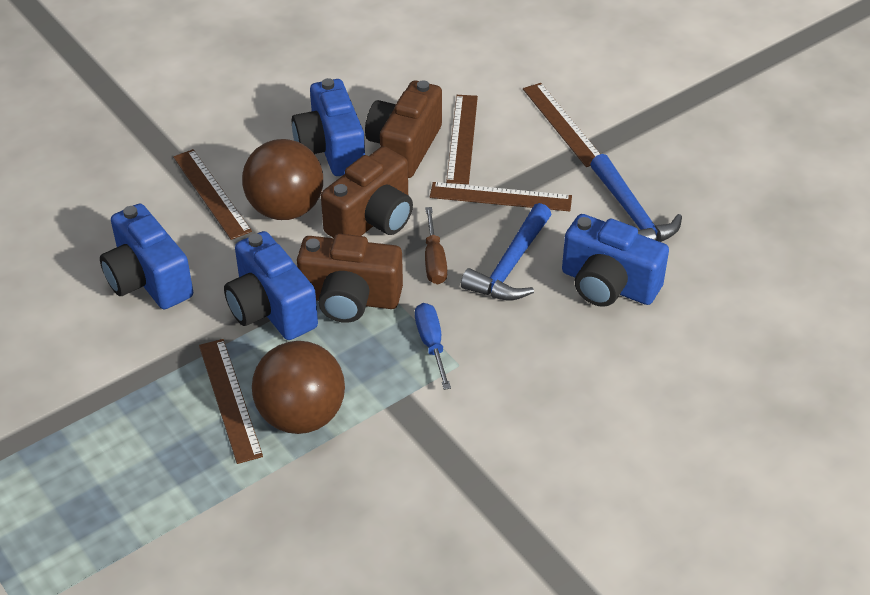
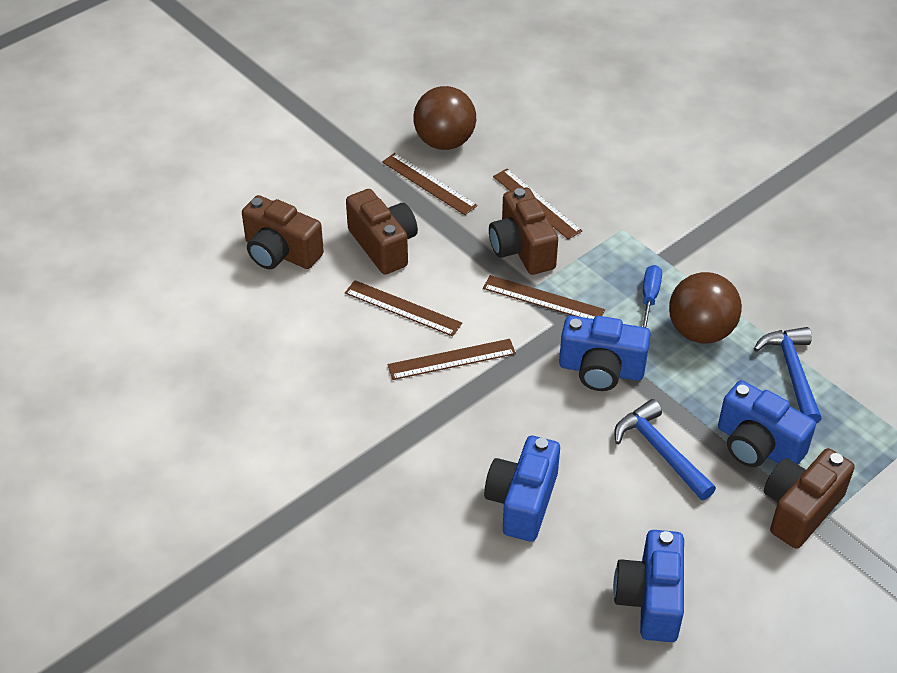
brown camera: [297,234,403,323] [321,146,413,238] [365,80,442,178] = 3 -> [242,195,324,269] [346,189,418,275] [489,188,558,275] [764,448,855,549] = 4
brown screwdriver: [425,207,447,284] = 1 -> none = 0

